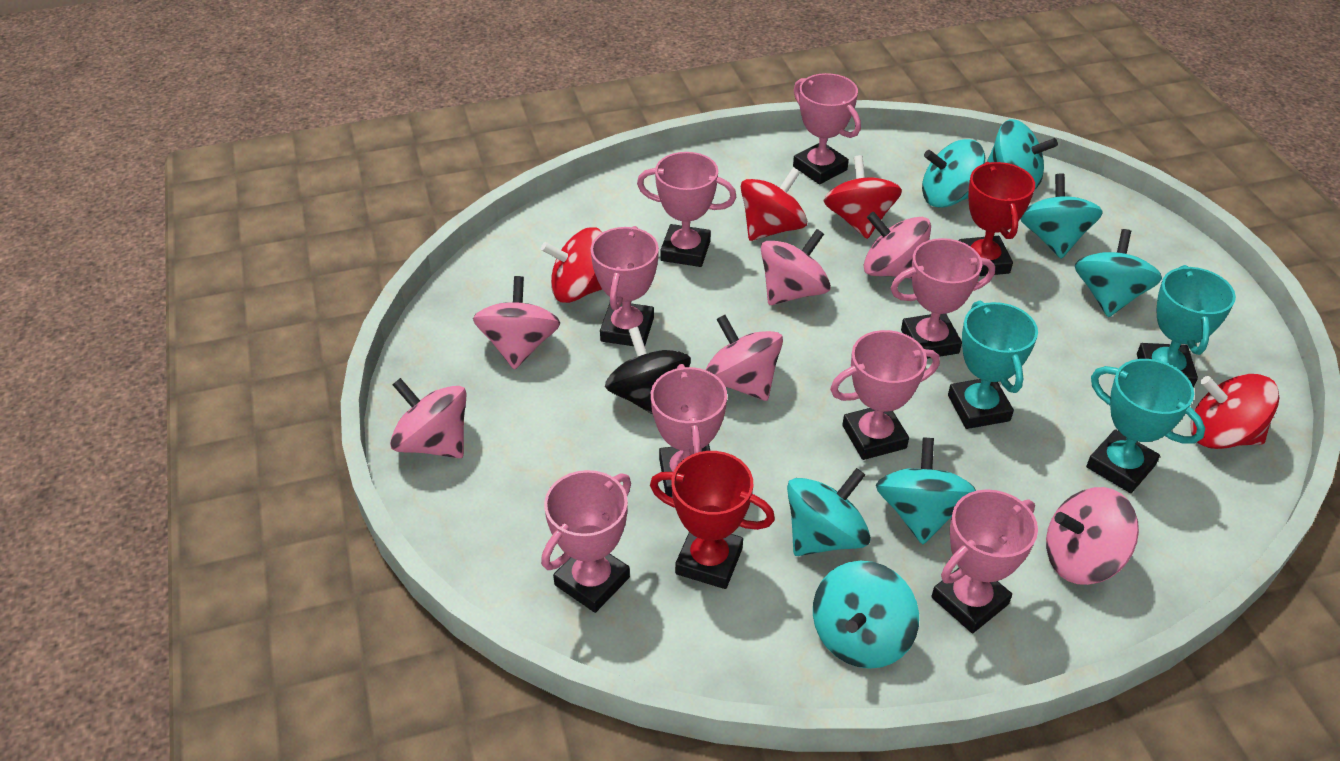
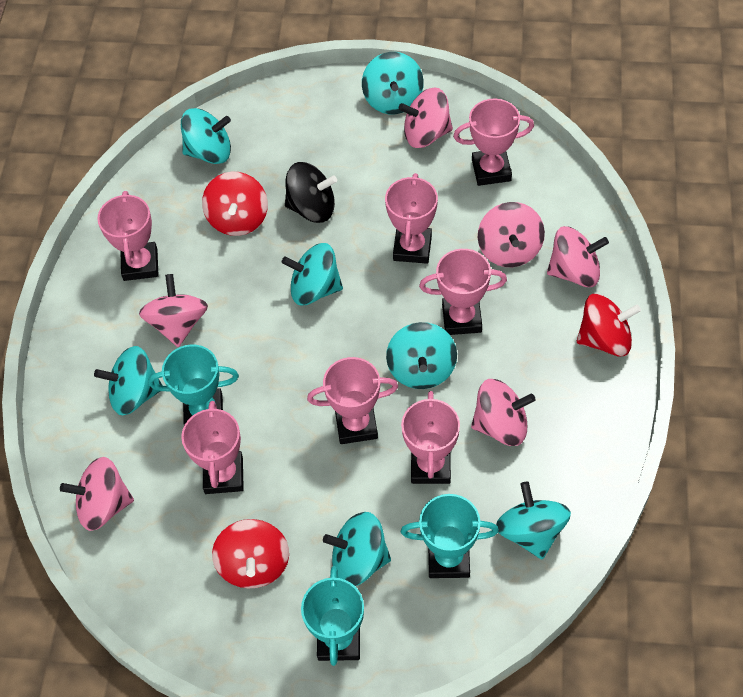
pink trophy: [541,470,631,613] [591,226,659,346] [637,152,737,267] [651,364,727,497] [793,73,861,184] [830,330,940,460] [890,238,995,359] [931,489,1038,633] = 8 -> [97,191,159,281] [181,401,244,494] [307,357,398,444] [385,173,438,264] [401,391,460,484] [419,249,507,335] [453,99,534,186] = 7
red spinning top: [541,227,602,303] [741,167,807,241] [823,155,902,239] [1190,374,1279,449] = 4 -> [202,172,268,236] [212,519,289,588] [577,294,641,357] = 3
red trophy: [650,451,775,589] [959,162,1035,276] = 2 -> none = 0

